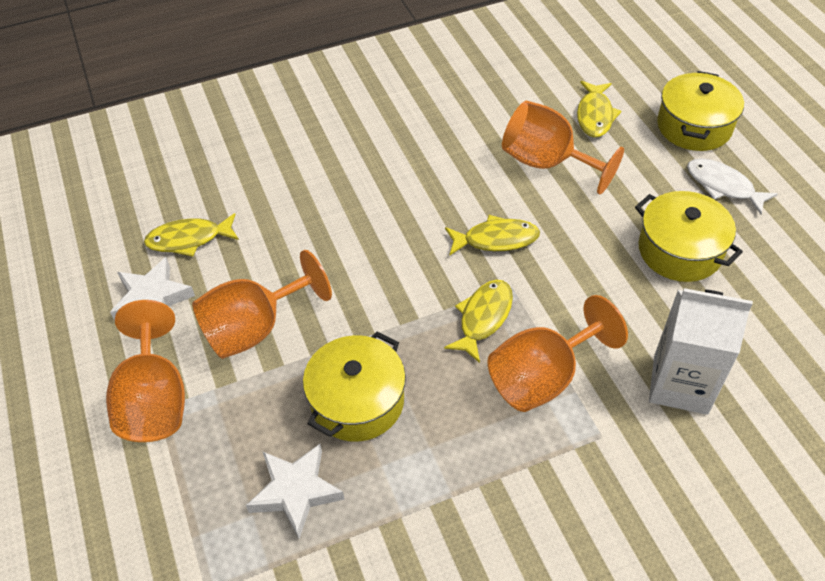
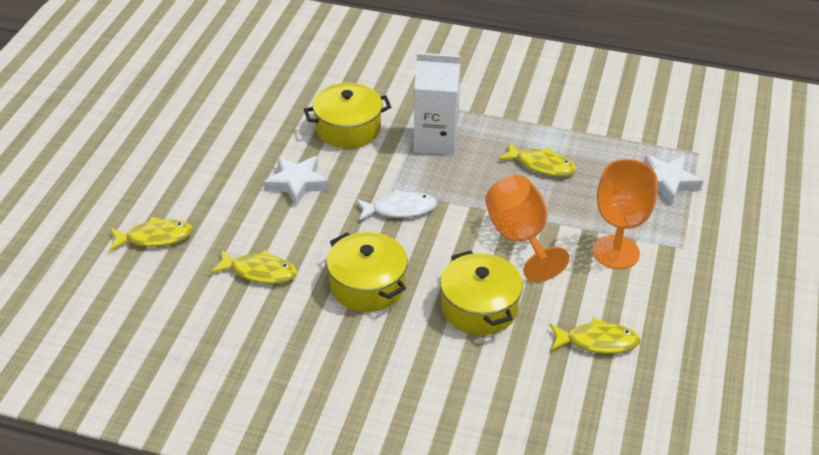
orange goblet: [106,300,185,442] [192,250,332,359] [487,295,628,412] [502,101,624,194] = 4 -> [485,175,569,282] [593,159,658,269] = 2

